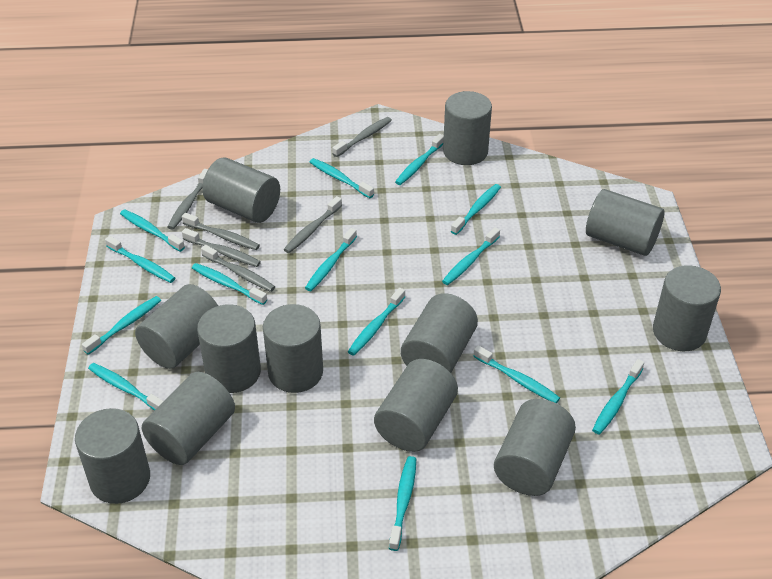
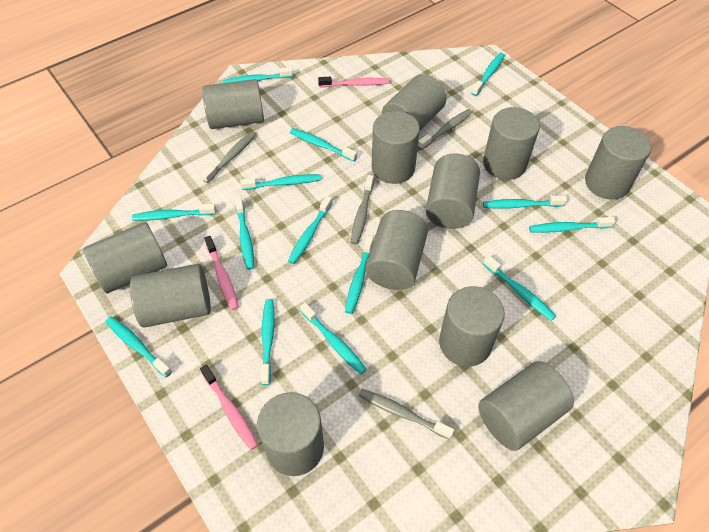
grey toothbrush: [167,169,208,230] [182,213,260,250] [182,228,261,267] [201,245,275,292] [283,196,342,253] [332,117,392,157] = 6 -> [201,131,256,183] [351,175,374,245] [358,389,454,440] [418,109,472,150] = 4
pink toothbrush: none = 0 -> [200,365,258,450] [204,236,238,310] [318,77,389,87] = 3

